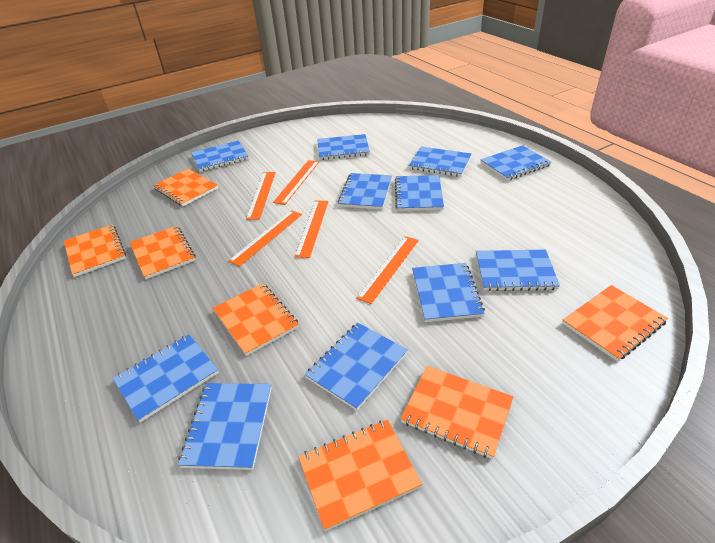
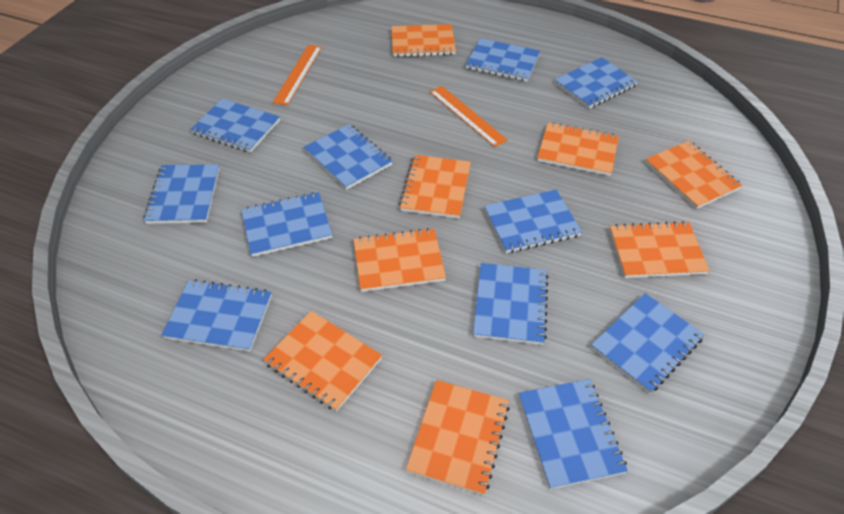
orange notebook: [64,224,126,277] [130,226,195,279] [153,169,218,206] [213,283,299,356] [298,419,422,531] [401,366,514,459] [562,285,668,361] = 7 -> [263,311,382,412] [353,228,446,292] [391,24,456,57] [399,155,471,219] [406,380,510,496] [537,122,619,176] [610,221,710,278] [645,141,742,209] = 8
orange ruler: [228,210,302,267] [246,172,276,220] [273,160,319,205] [294,200,329,258] [356,236,419,304] = 5 -> [273,45,322,106] [429,86,508,147] = 2

